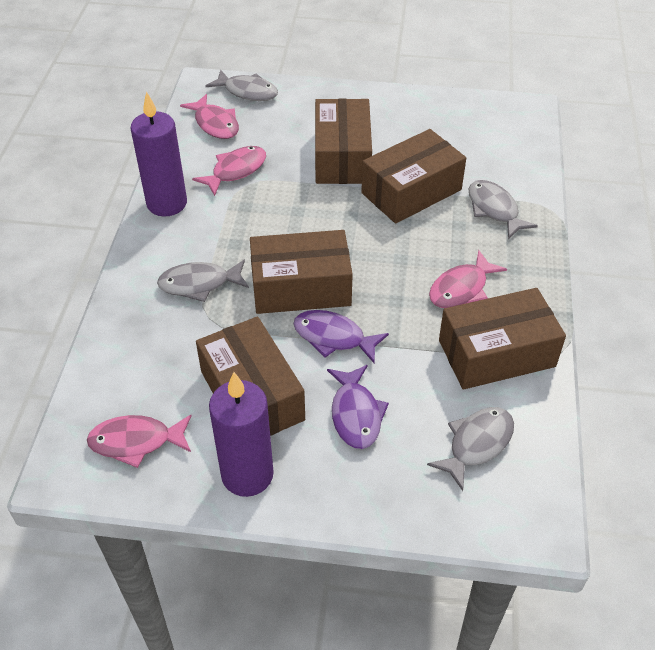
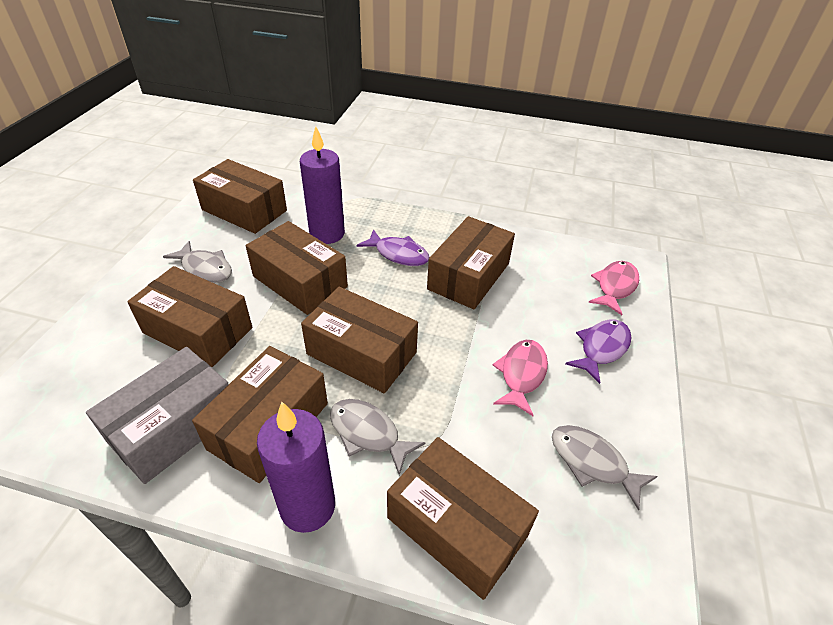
brown box: [196,316,305,436] [250,230,353,314] [315,98,372,184] [361,129,466,224] [439,288,566,390] = 5 -> [127,266,252,367] [192,346,328,483] [193,159,287,234] [246,221,348,315] [301,287,418,393] [387,437,539,600] [427,216,515,309] = 7
grey box: none = 0 -> [86,347,229,484] = 1
grey fish: [157,259,249,302] [205,69,278,101] [427,407,514,491] [469,180,538,239] = 4 -> [163,241,232,283] [330,399,425,475] [552,425,658,511] = 3
pink fish: [87,415,191,468] [180,94,239,139] [192,146,266,196] [429,250,507,308] = 4 -> [493,340,548,416] [588,261,639,315] = 2

